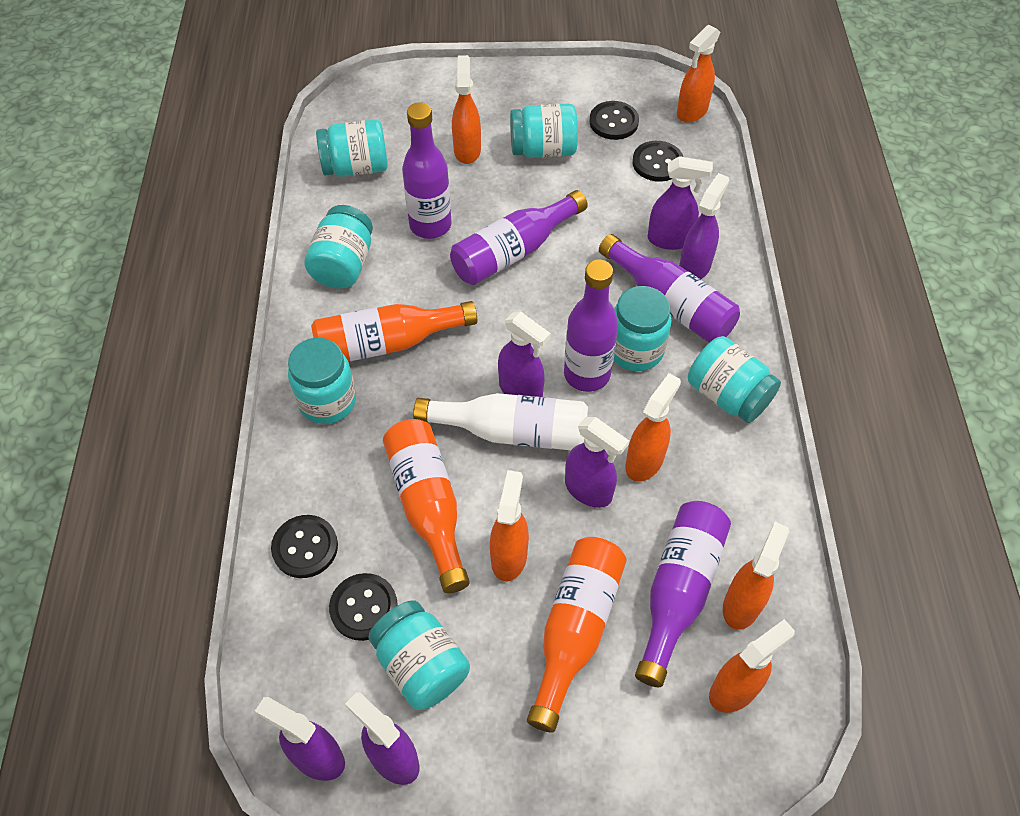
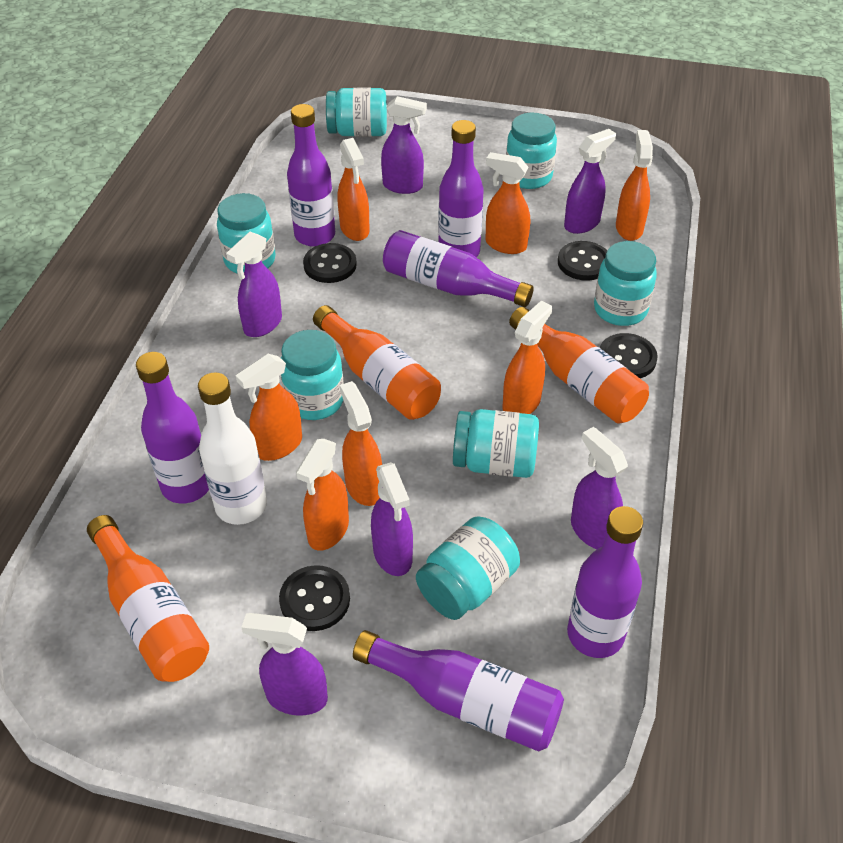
orange spray bottle: [452,55,481,164] [490,470,529,581] [625,373,681,482] [677,25,720,123] [709,619,795,713] [723,522,789,630] = 6 -> [236,354,302,461] [296,439,349,551] [337,138,370,241] [340,381,382,506] [486,152,530,254] [503,301,552,414] [616,130,653,241] = 7
purple bottle: [402,102,452,239] [450,190,588,285] [564,259,618,392] [599,234,740,343] [635,501,731,687] = 5 -> [136,352,209,504] [287,104,335,247] [353,630,564,752] [383,230,534,307] [438,120,484,257] [567,506,643,658] = 6

